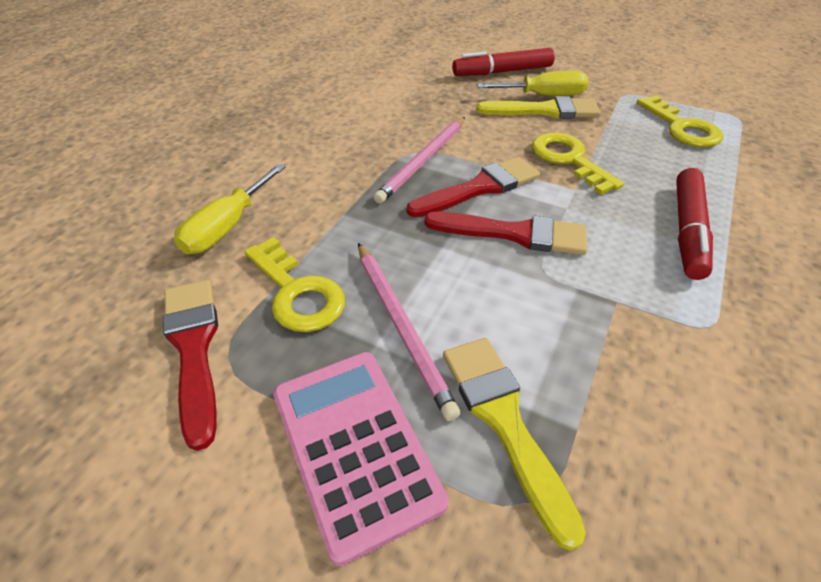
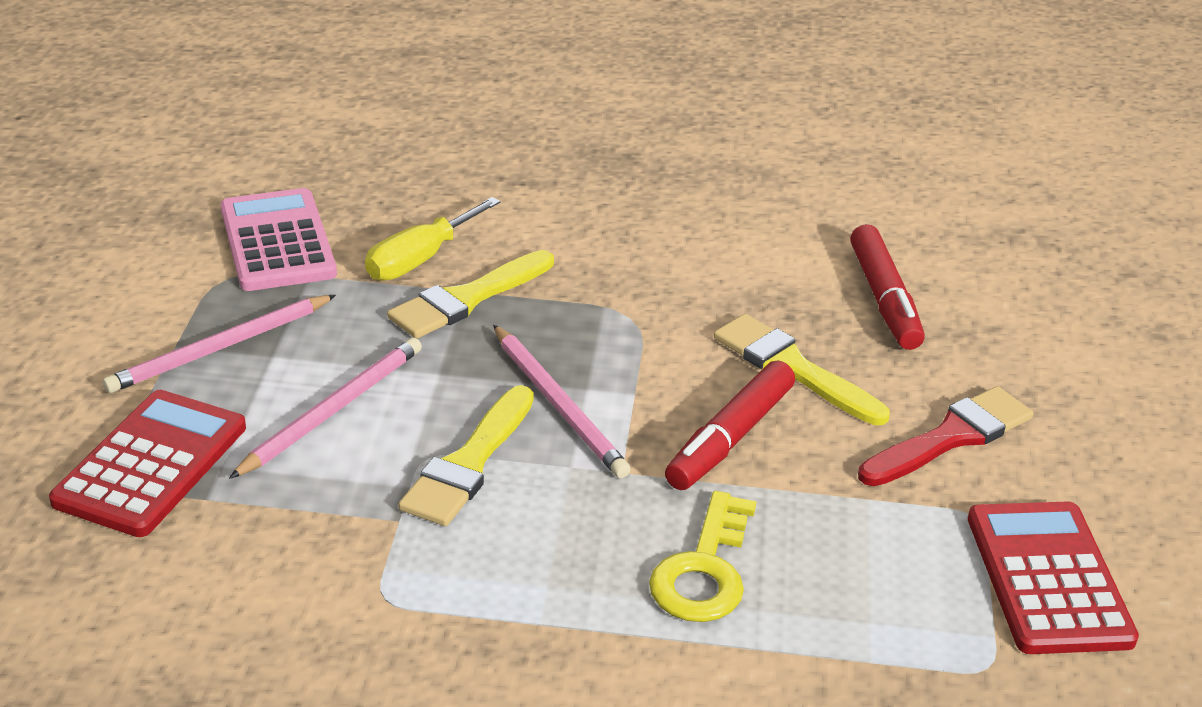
pink pencil: [358,243,461,421] [374,117,465,204] = 2 -> [102,295,336,393] [229,338,422,479] [493,325,631,478] = 3
red brush: [163,280,218,451] [407,157,540,218] [424,212,587,255] = 3 -> [858,386,1033,486] = 1
red calculator: none = 0 -> [49,390,246,537] [968,501,1139,654] = 2
yellow brush: [443,338,586,551] [476,96,601,118] = 2 -> [387,250,554,338] [399,385,534,526] [714,314,890,425] = 3
yellow key: [244,237,345,332] [532,132,624,195] [637,95,723,147] = 3 -> [649,491,757,622] = 1
yellow screwdriver: [174,164,285,254] [477,71,588,96] = 2 -> [365,197,501,281] = 1

